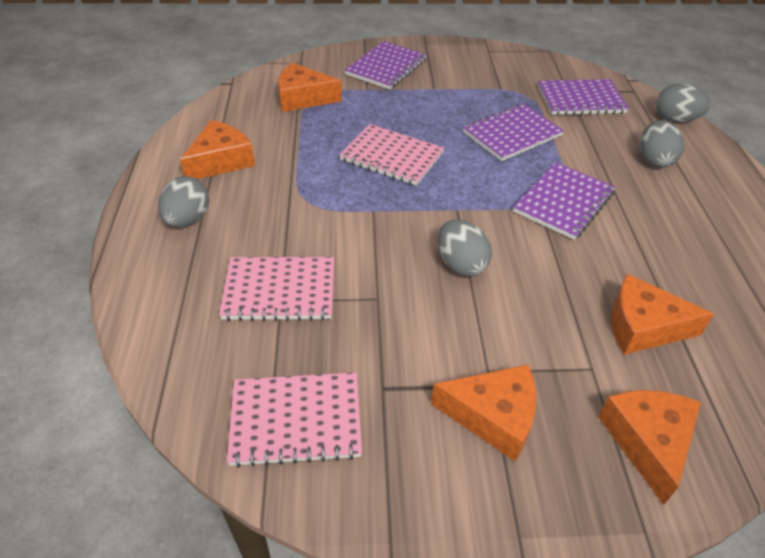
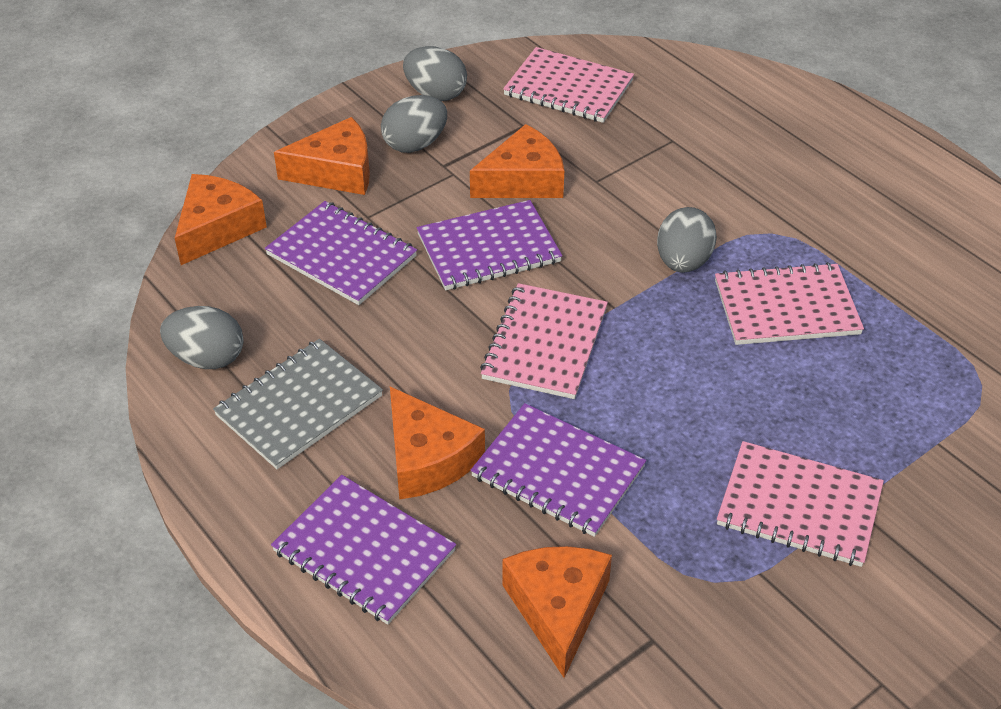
grey notebook: none = 0 -> [213,339,383,469] = 1
pink notebook: [219,257,334,321] [227,372,362,467] [339,124,444,186] = 3 -> [480,283,608,399] [503,47,634,123] [715,262,864,345] [717,441,884,567] = 4

